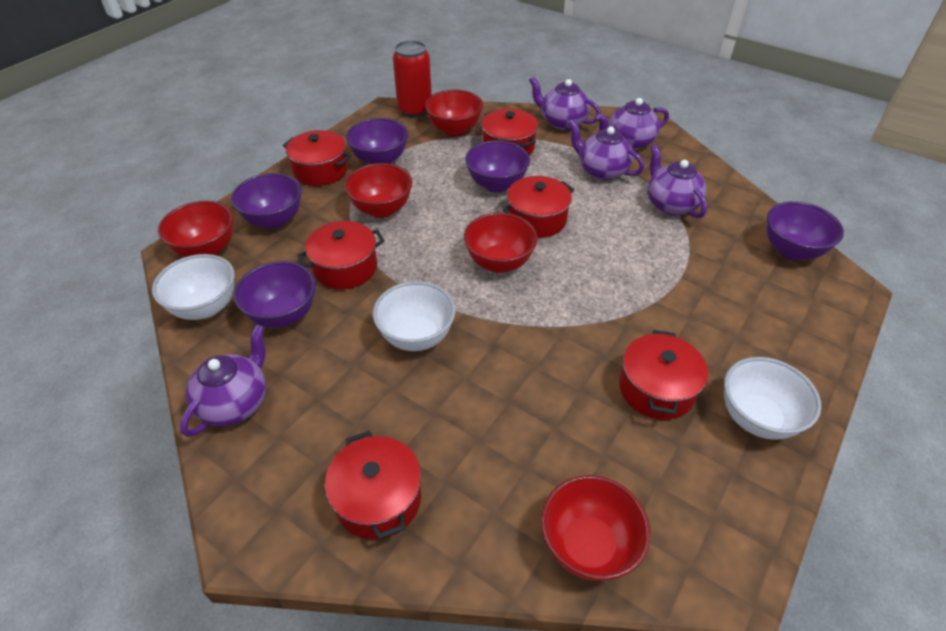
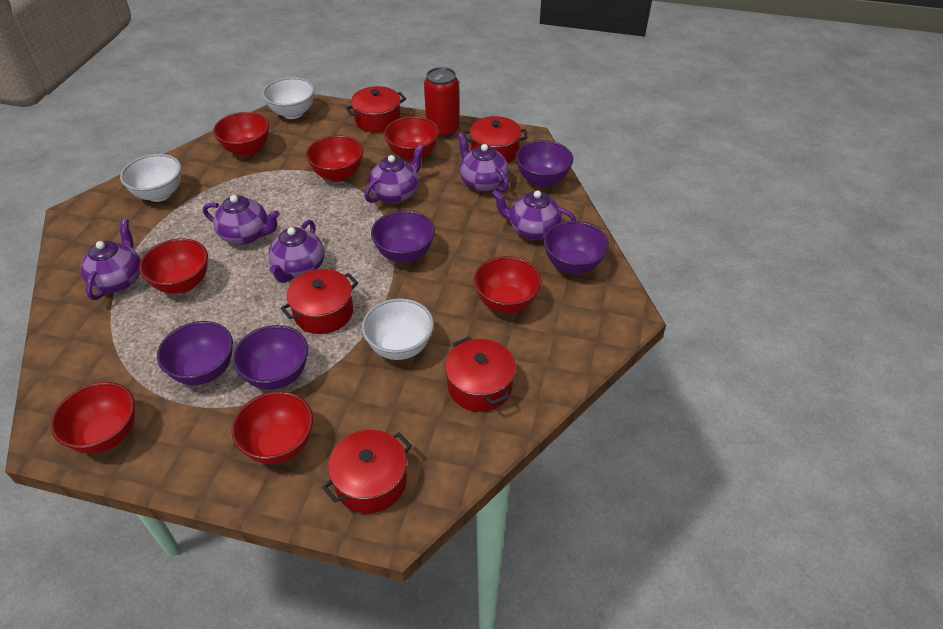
purple teapot: [180,325,266,437] [529,77,601,130] [568,120,644,181] [596,98,669,150] [648,144,707,218] = 5 -> [81,219,141,300] [203,195,280,245] [268,220,325,283] [364,144,424,204] [457,132,509,192] [492,190,576,240] = 6
red bowl: [158,201,233,257] [344,163,412,218] [425,89,483,136] [464,213,538,273] [541,475,650,581] = 5 -> [51,382,135,454] [139,239,208,293] [213,112,269,157] [231,391,313,464] [306,135,363,182] [384,116,439,161] [474,256,542,313] = 7
red pot: [283,130,351,186] [297,221,385,289] [325,431,421,539] [482,108,538,155] [502,176,574,238] [619,330,708,420] = 6 -> [281,269,358,334] [322,430,412,513] [346,86,406,133] [445,337,516,412] [463,116,528,163] = 5

